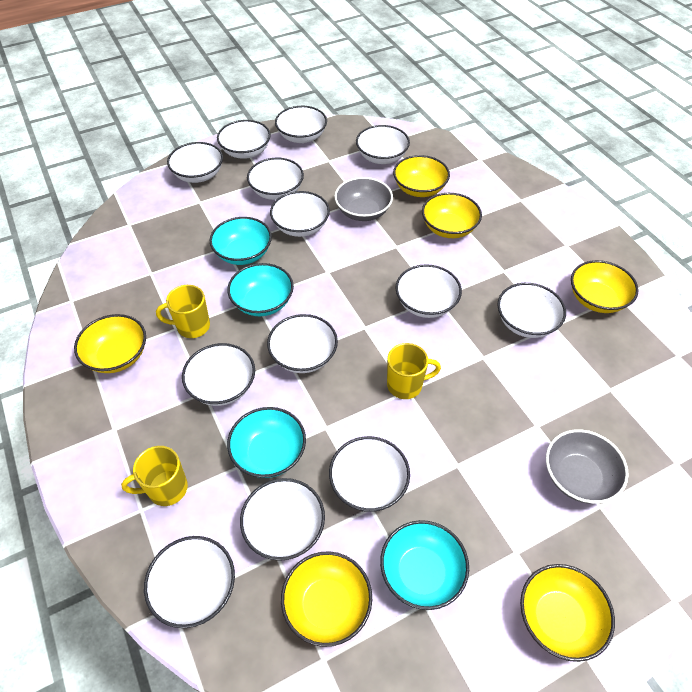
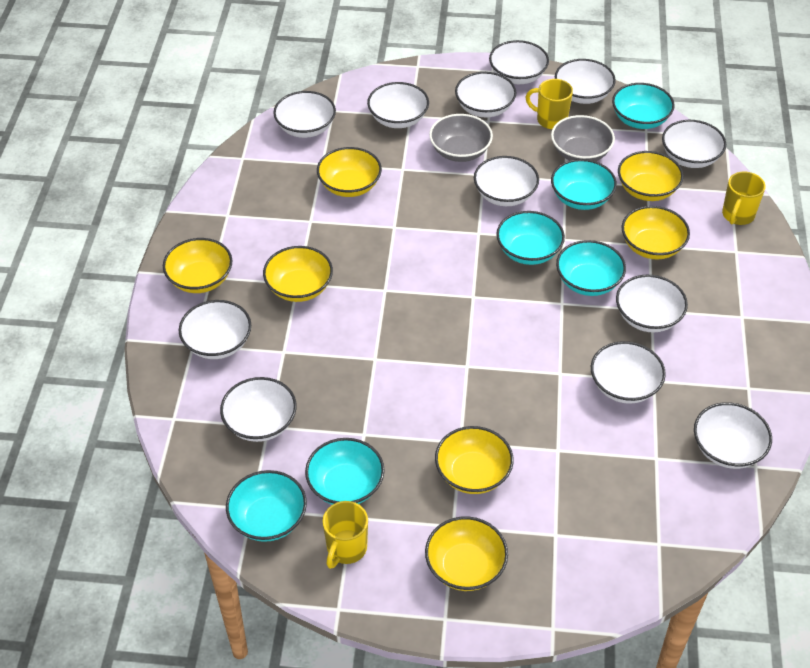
turquoise bowl: [209,217,272,265] [227,263,294,316] [227,407,306,478] [380,520,469,610] = 4 -> [226,470,307,542] [305,438,385,505] [496,211,565,265] [551,159,617,210] [556,240,626,296] [612,83,675,129] = 6
white bowl: [144,536,235,628] [167,142,223,183] [182,343,255,406] [217,120,271,159] [240,478,325,561] [247,158,304,200] [267,314,338,373] [270,191,330,237] [275,106,327,143] [329,436,410,512] [356,125,410,164] [396,264,462,318] [497,283,566,338] = 13 -> [179,300,251,359] [220,377,297,442] [273,91,336,138] [367,82,429,128] [455,72,516,117] [474,156,539,206] [489,40,549,84] [555,59,616,104] [591,341,666,404] [616,274,688,332] [662,120,726,168] [694,402,772,469] = 12
yellow bowl: [74,314,146,373] [281,551,372,647] [393,155,450,197] [422,193,482,238] [520,564,615,662] [571,260,639,313] = 6 -> [163,238,233,293] [263,246,333,302] [317,147,382,197] [425,516,508,591] [435,426,514,494] [618,151,683,201] [622,206,690,259] = 7

